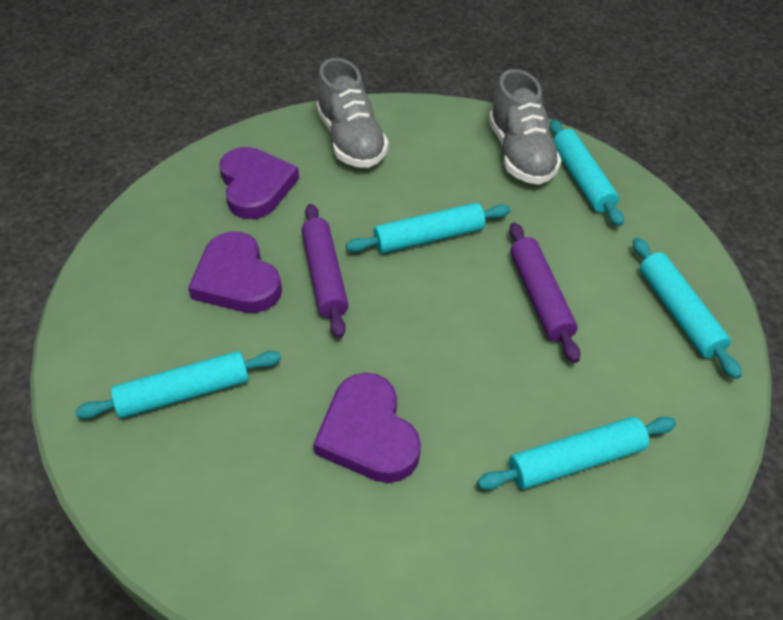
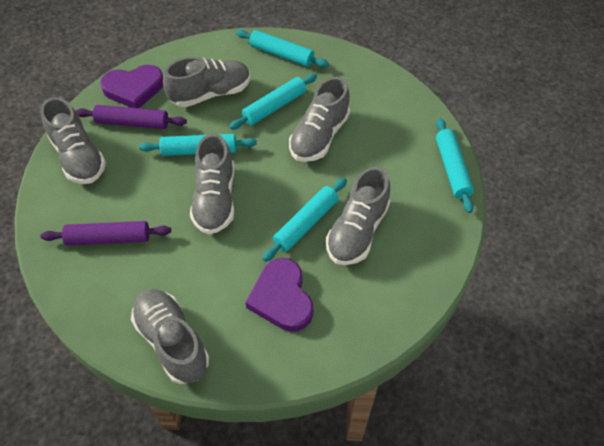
grey shoe: [316,58,389,168] [489,69,562,184] = 2 -> [41,97,106,184] [131,289,209,384] [163,57,250,107] [190,133,234,234] [289,77,350,162] [326,166,390,265] = 6
purple heart: [188,232,282,313] [219,147,299,219] [313,373,421,483] = 3 -> [100,65,163,108] [245,258,313,332] = 2

